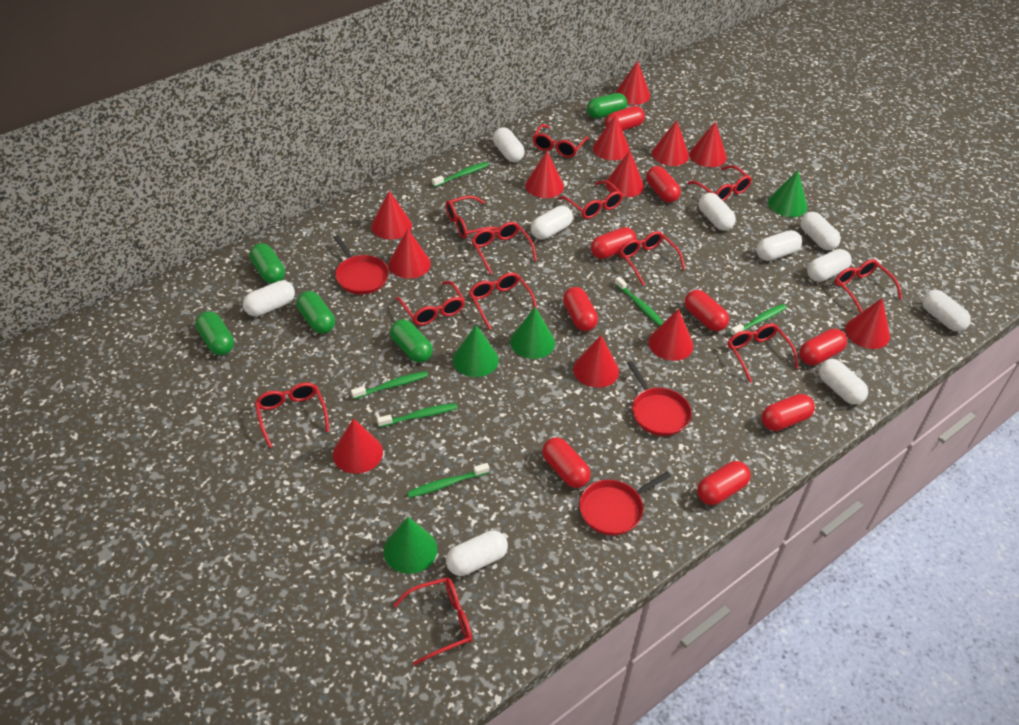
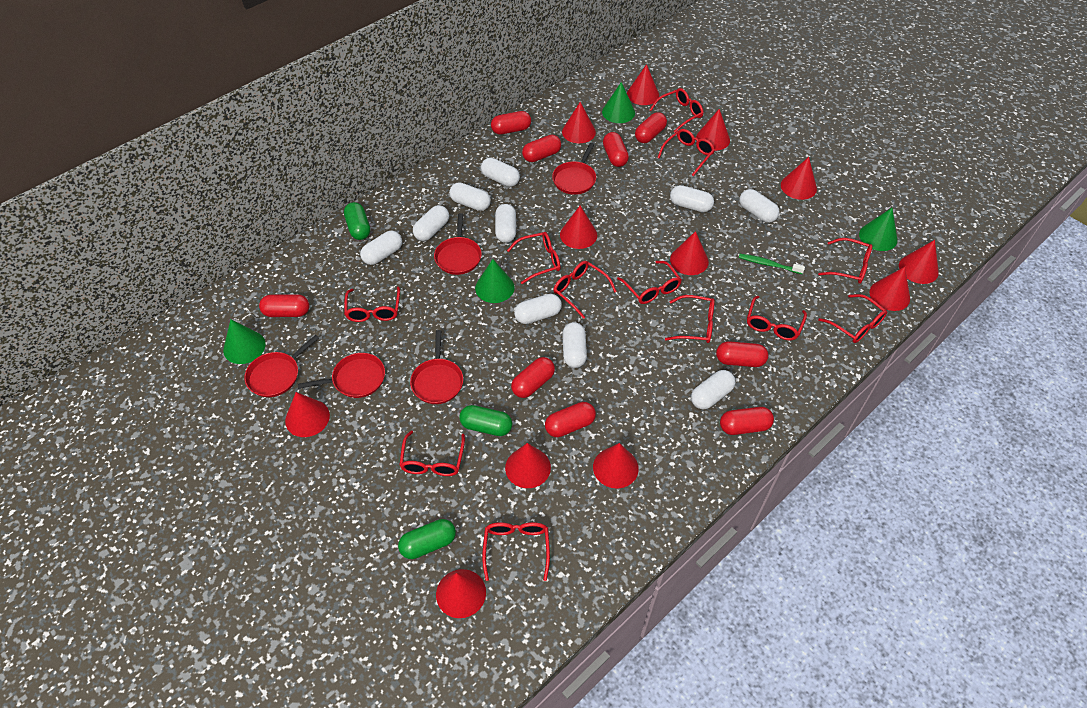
green capsule: [196,311,234,355] [250,243,285,284] [297,291,335,334] [390,319,433,363] [587,93,627,119] = 5 -> [344,202,370,240] [398,519,456,559] [459,405,512,436] = 3
green toothbrush: [351,371,428,399] [377,403,457,427] [407,463,489,498] [432,162,489,187] [615,277,664,326] [730,304,787,336] = 6 -> [739,254,805,274] = 1
red pan: [334,235,389,294] [579,471,671,535] [627,361,692,436] = 3 -> [244,335,319,397] [298,353,385,398] [410,330,463,404] [434,213,482,275] [552,143,596,195] = 5

